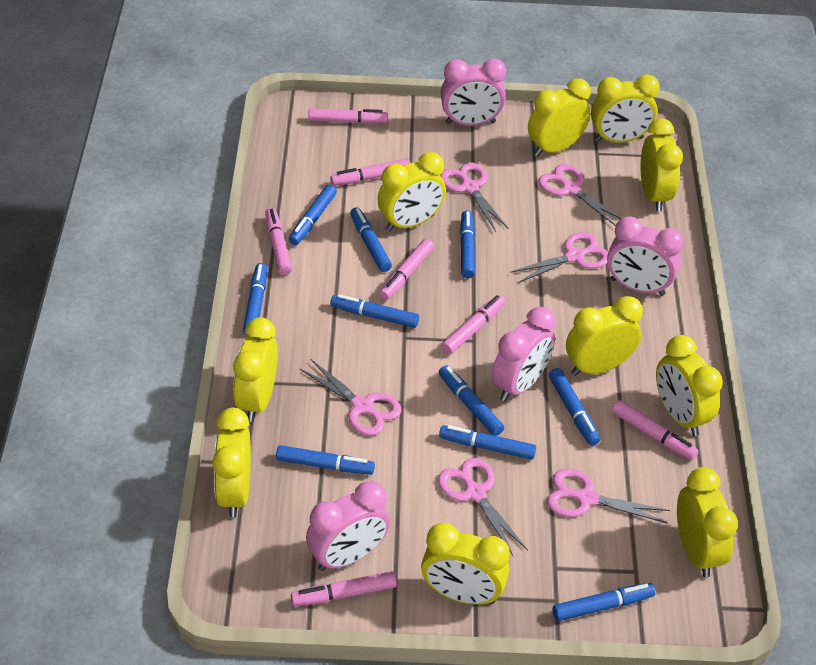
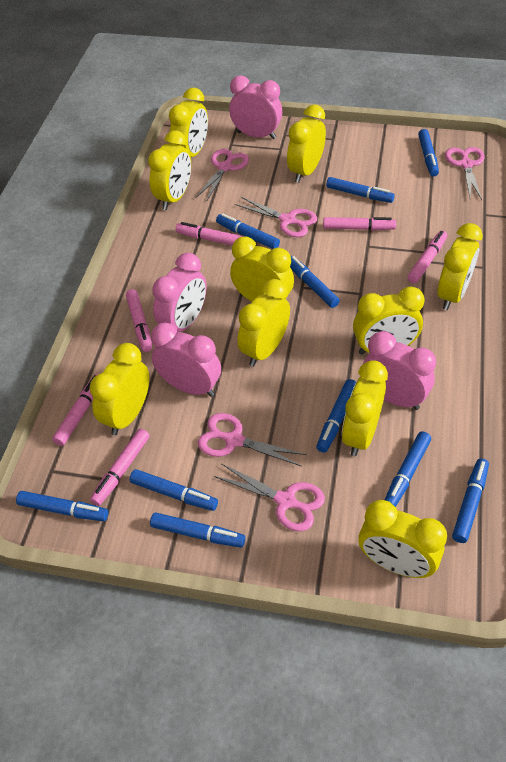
pink marker: [265,208,292,275] [291,571,397,606] [308,108,388,124] [330,158,410,186] [379,239,434,300] [441,295,505,354] [611,400,699,460] = 7 -> [52,374,98,446] [90,429,150,506] [126,289,152,352] [176,222,244,245] [323,217,396,231] [407,230,447,283] = 6
pink scissors: [300,359,401,436] [438,458,528,556] [440,163,509,232] [510,232,608,283] [538,164,622,226] [547,469,670,524] = 6 -> [196,149,249,202] [198,413,307,467] [214,463,325,531] [235,197,317,237] [445,147,484,200] = 5

